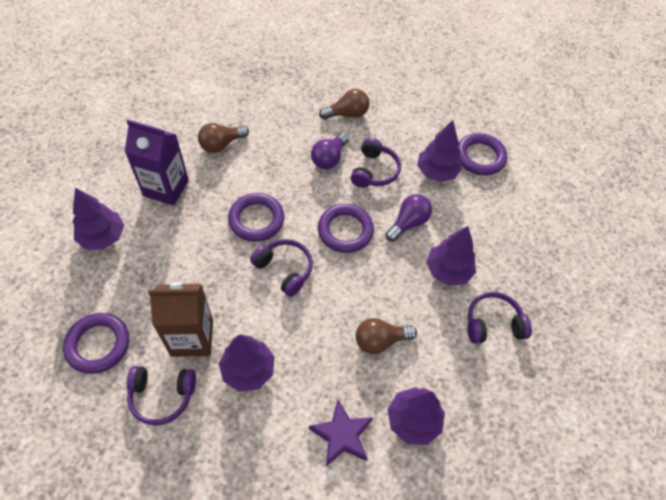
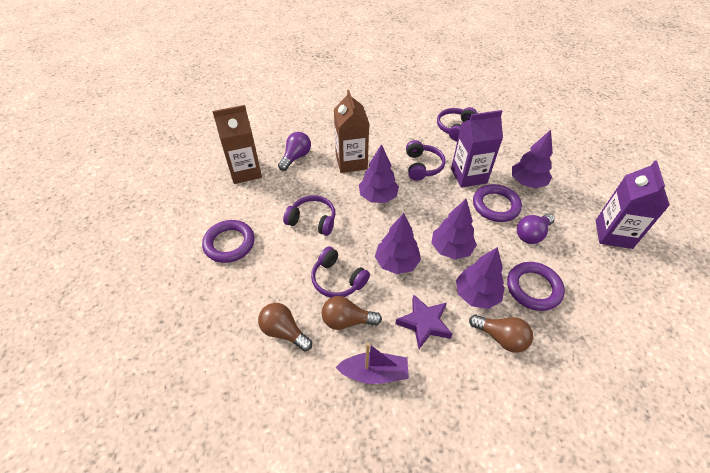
brown carton: [148,282,213,357] = 1 -> [212,105,262,184] [334,90,369,173] = 2
purple boat: none = 0 -> [335,343,409,384] = 1
purple carton: [124,120,189,206] = 1 -> [451,110,503,188] [596,161,670,249] = 2
purple ring: [63,313,129,374] [228,193,284,242] [318,204,374,253] [457,133,507,176] = 4 -> [202,220,255,263] [473,184,522,222] [507,262,565,311] = 3

